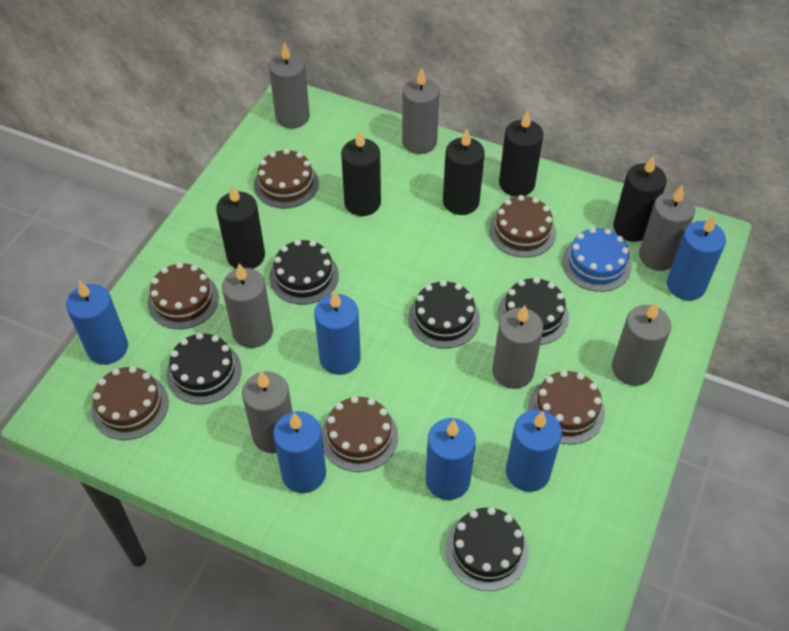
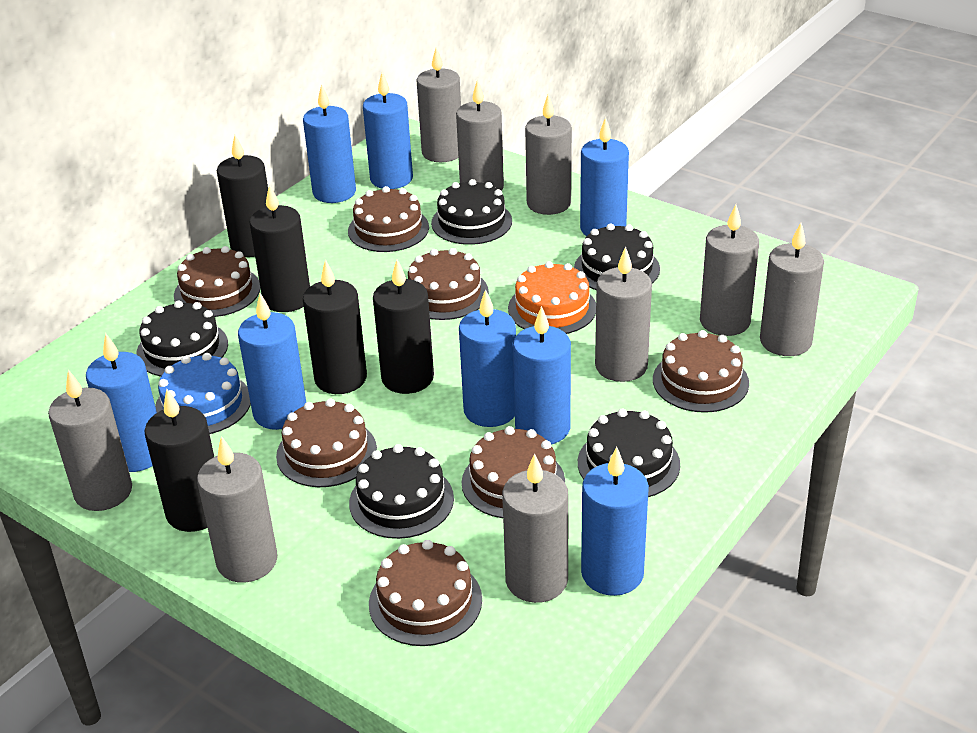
blue candle: [66,280,128,365] [273,411,326,493] [314,290,361,375] [425,418,476,500] [506,410,562,492] [667,215,726,301] = 6 -> [86,333,157,472] [238,293,306,430] [303,84,356,203] [363,72,413,189] [459,289,516,427] [513,306,571,444] [580,117,629,236] [581,447,649,596] = 8
brown cake: [91,366,169,440] [148,262,219,329] [254,149,319,208] [321,396,398,472] [489,195,556,258] [528,370,605,444] = 6 -> [174,246,260,317] [276,398,377,487] [348,186,429,252] [369,540,482,646] [408,248,489,320] [462,426,565,518] [653,330,749,413] = 7
grey candle: [222,264,273,348] [242,371,293,453] [269,42,310,129] [402,68,439,154] [492,305,543,389] [612,302,671,386] [639,184,695,271] = 7 -> [48,370,132,511] [197,436,278,583] [417,48,461,162] [456,80,504,191] [502,453,569,603] [525,94,572,215] [595,246,652,382] [700,204,759,336] [760,223,824,356] = 9
orange cake: none = 0 -> [508,261,596,334] = 1

